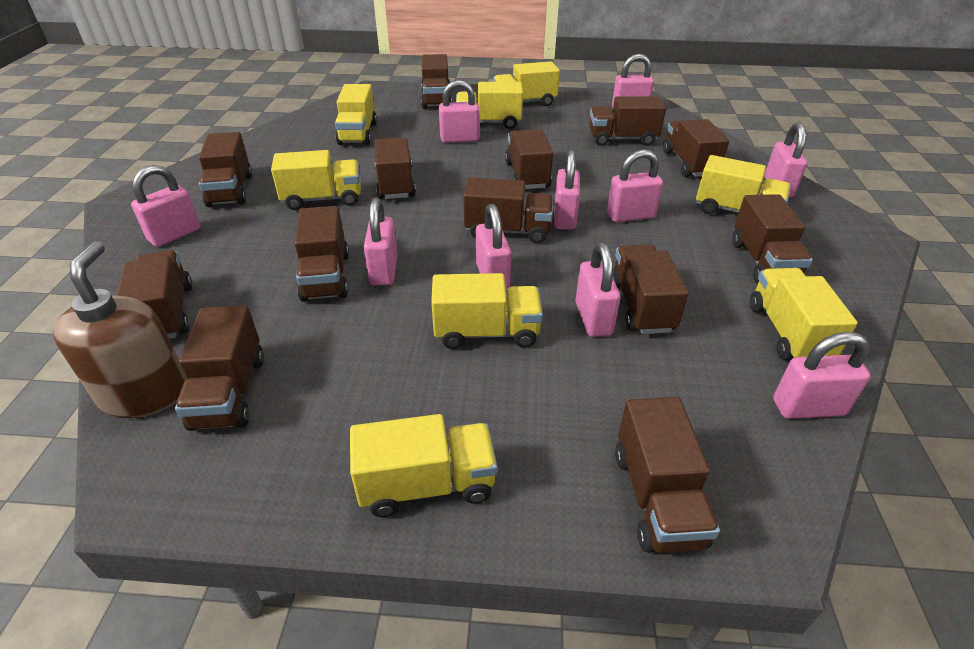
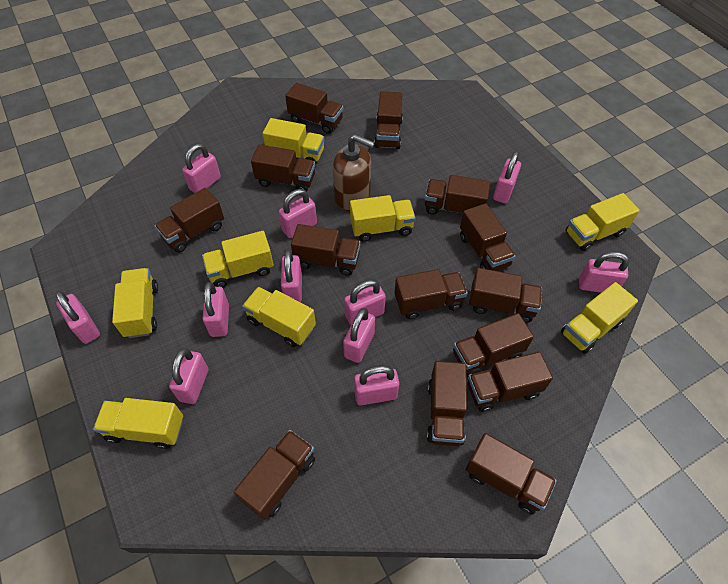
brown truck: [117,250,193,339] [175,306,264,431] [199,132,252,207] [294,206,349,302] [374,137,416,199] [421,54,452,109] [463,178,553,243] [505,130,553,189] [589,96,666,146] [613,244,689,334] [615,397,720,553] [663,119,729,177] [732,194,813,284] = 13 -> [155,188,224,253] [234,430,315,520] [251,145,315,191] [285,83,343,134] [291,224,360,276] [374,91,403,149] [394,269,468,319] [425,175,490,215] [427,361,467,446] [453,313,534,377] [460,203,516,271] [466,433,557,514] [467,352,553,412] [469,268,542,323] = 14
pink padlock: [131,165,200,247] [363,198,398,285] [439,80,480,143] [476,204,511,291] [554,150,580,230] [575,242,620,337] [607,149,663,222] [612,54,654,108] [764,122,807,198] [773,332,871,419] = 10 -> [55,291,100,344] [169,348,208,404] [182,144,221,193] [203,282,229,337] [279,189,317,238] [281,250,302,302] [343,308,375,363] [344,280,386,325] [354,365,399,405] [493,151,521,203] [579,251,630,293] = 11

